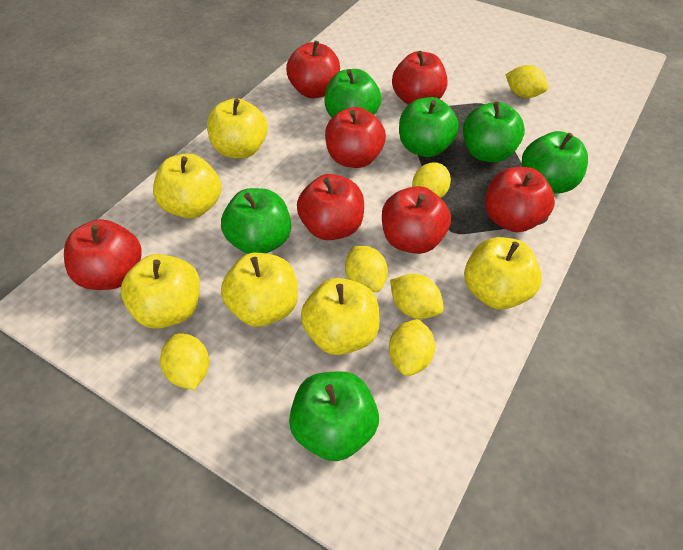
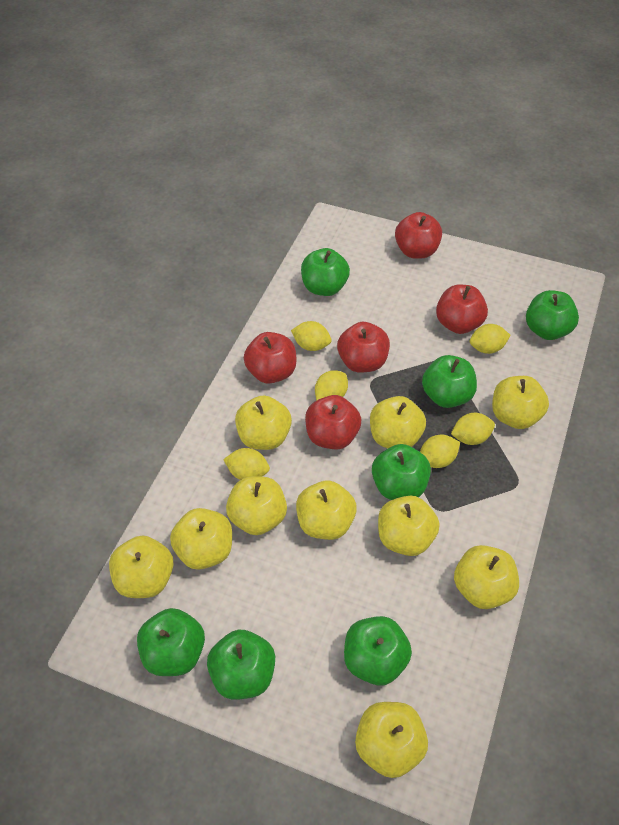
green apple: [221,188,291,254] [289,371,379,461] [324,69,381,117] [399,97,459,157] [463,102,525,162] [522,131,588,194] = 6 -> [137,608,205,676] [207,630,275,700] [301,248,350,296] [344,616,412,685] [372,444,431,500] [422,355,477,408] [526,290,579,340] = 7
red apple: [64,219,142,290] [286,41,340,98] [297,174,364,240] [325,107,386,168] [382,186,451,254] [392,51,447,105] [485,167,555,232] = 7 -> [244,332,296,384] [305,395,361,450] [337,322,390,373] [395,212,442,259] [436,284,488,334] = 5
yellow apple: [121,254,200,329] [153,154,221,219] [207,98,268,159] [221,253,298,327] [301,278,380,355] [464,237,542,309] = 6 -> [109,536,174,598] [170,508,232,569] [226,476,287,535] [235,396,292,450] [296,480,357,540] [355,702,428,778] [370,396,426,448] [378,496,440,556] [454,545,519,609] [492,376,549,429] = 10

